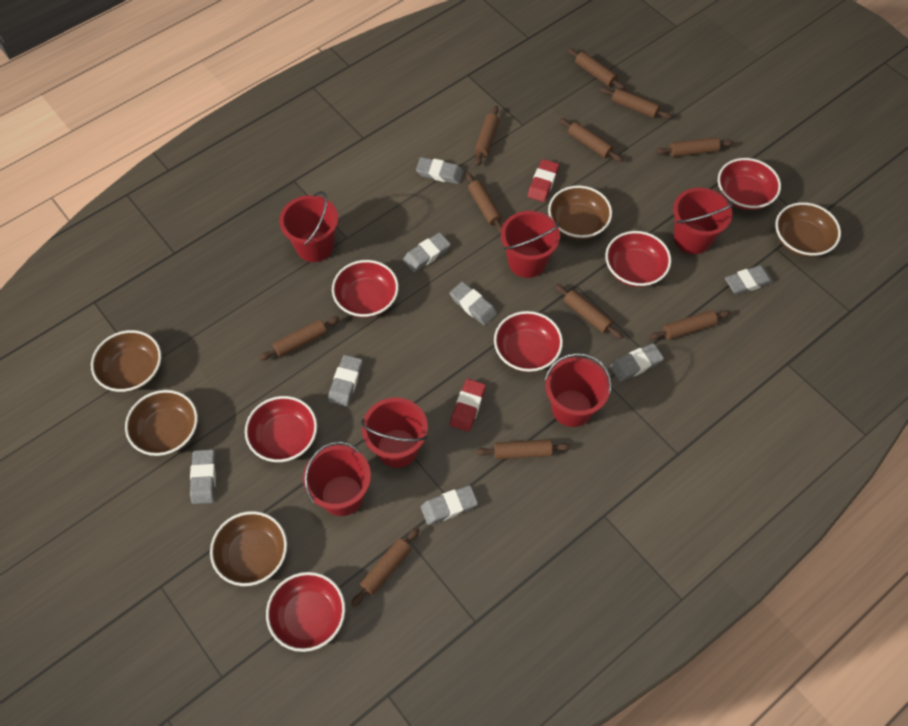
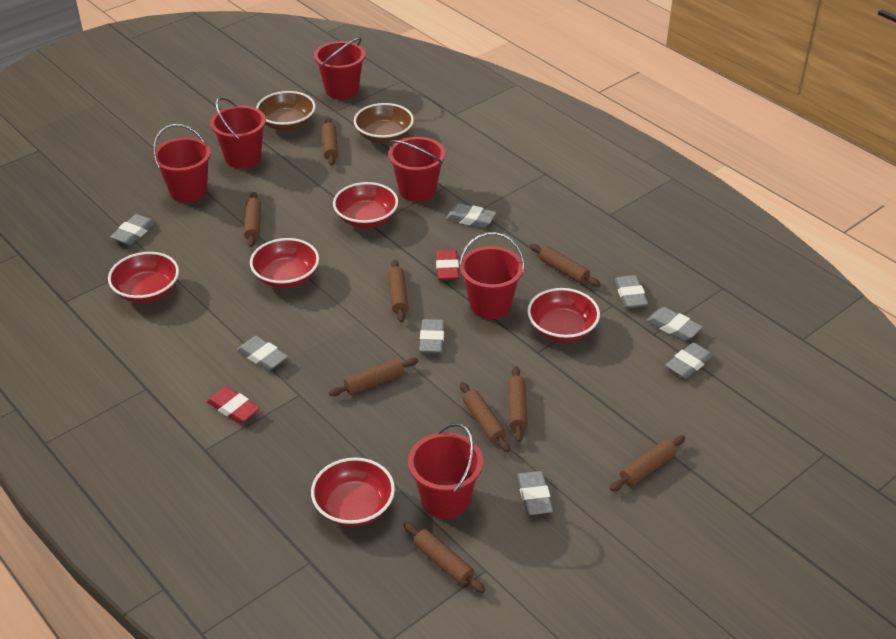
brown bowl: [91,330,161,392] [125,390,198,456] [210,511,287,586] [548,185,612,239] [775,202,841,257] = 5 -> [256,91,316,130] [354,103,414,143] = 2
brown rolling pin: [259,317,340,360] [351,528,419,607] [466,172,502,233] [474,106,499,166] [476,439,570,459] [555,284,623,339] [559,118,623,162] [567,48,626,90] [600,87,672,119] [649,310,730,340] [656,137,734,157] = 11 -> [244,192,261,247] [322,118,338,166] [329,358,418,396] [388,259,408,322] [404,522,485,593] [460,382,510,452] [508,366,528,442] [530,244,601,287] [610,435,685,491] = 9
red bowl: [245,396,317,462] [266,572,346,652] [332,260,399,318] [494,311,563,372] [605,231,671,287] [718,158,781,210] = 6 -> [108,252,179,303] [250,238,319,288] [311,457,395,527] [333,182,398,228] [527,288,600,342] = 5

